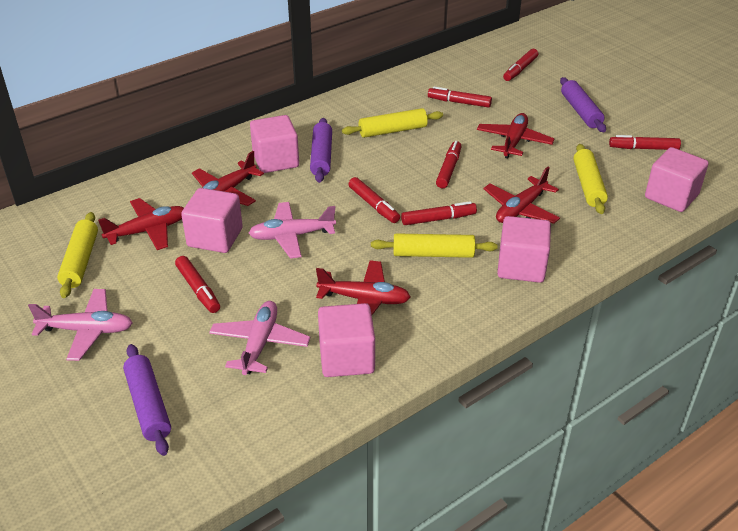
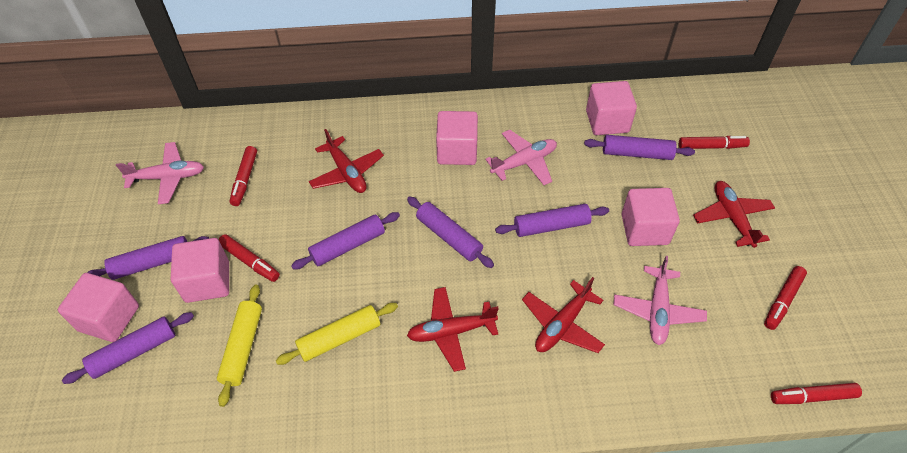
purple rolling pin: [123,344,171,456] [310,118,332,183] [560,77,606,132] = 3 -> [62,312,194,384] [87,236,209,280] [291,212,400,269] [407,196,494,268] [495,204,609,237] [584,135,695,160] = 6
red marker: [175,256,220,313] [348,177,400,223] [401,201,477,225] [428,86,492,107] [436,141,462,188] [503,49,538,81] [609,135,681,150] = 7 -> [218,234,280,282] [230,146,257,206] [679,136,750,149] [764,266,807,330] [771,383,862,404] = 5
red plane: [98,198,184,250] [192,151,264,206] [316,260,410,315] [477,113,554,158] [483,167,560,224] = 5 -> [309,129,384,193] [407,287,499,372] [522,277,605,353] [693,181,775,248] = 4
yellow rolling pin: [57,212,98,298] [342,108,443,138] [371,233,498,258] [573,144,608,214] = 4 -> [217,285,262,407] [276,303,398,365] = 2

